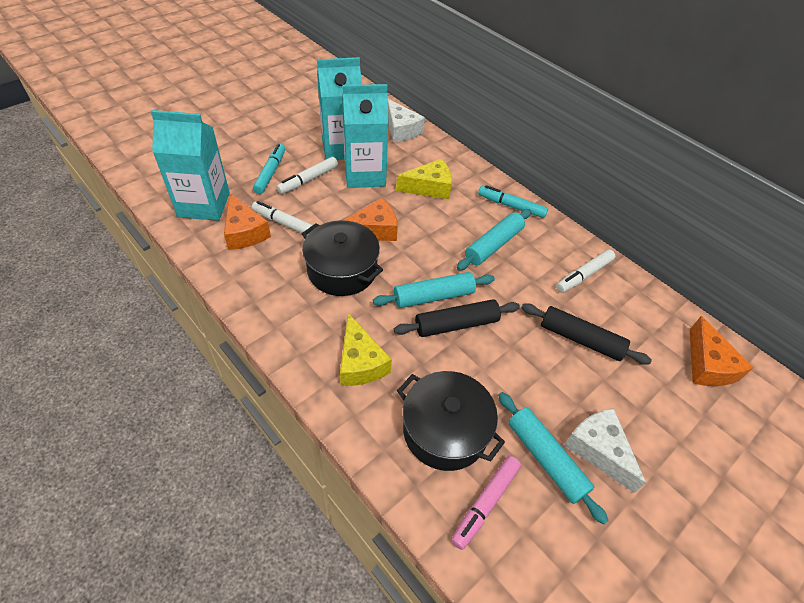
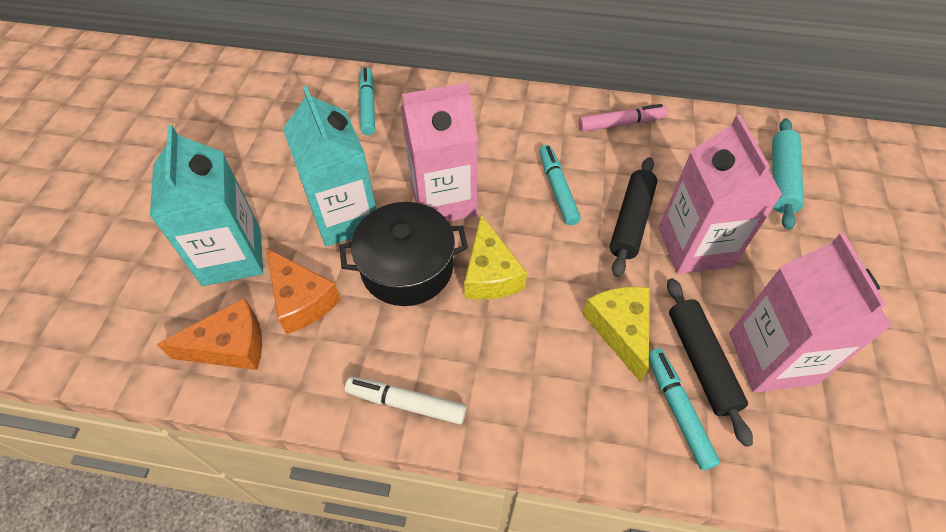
black pot: [302,220,383,296] [397,371,505,471] = 2 -> [339,202,468,306] = 1
orange cheese: [224,193,271,250] [343,198,398,241] [690,316,753,386] = 3 -> [156,298,262,370] [266,248,341,334] = 2
pink carton: none = 0 -> [400,82,478,222] [659,115,782,274] [729,233,892,393] = 3
turquoise carton: [151,110,230,221] [317,57,362,160] [342,84,389,188] = 3 -> [150,125,263,286] [283,86,376,247] = 2
turquoise marker: [253,144,285,194] [478,185,548,218] = 2 -> [359,67,375,135] [539,145,581,225] [649,348,720,470] = 3
turquoise rolling pin: [373,272,495,308] [457,209,531,271] [498,392,608,525] = 3 -> [772,118,804,230] = 1
white cheese: [387,98,425,142] [564,408,646,493] = 2 -> none = 0
white marker: [252,201,313,235] [276,157,338,194] [556,249,615,293] = 3 -> [345,377,466,425] = 1

